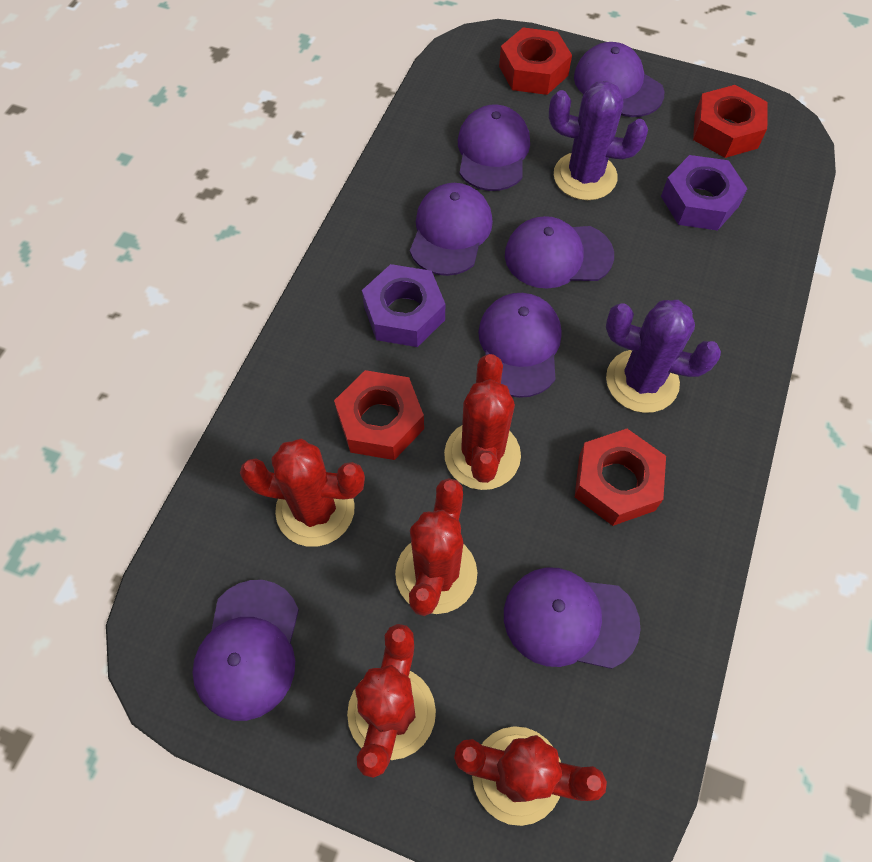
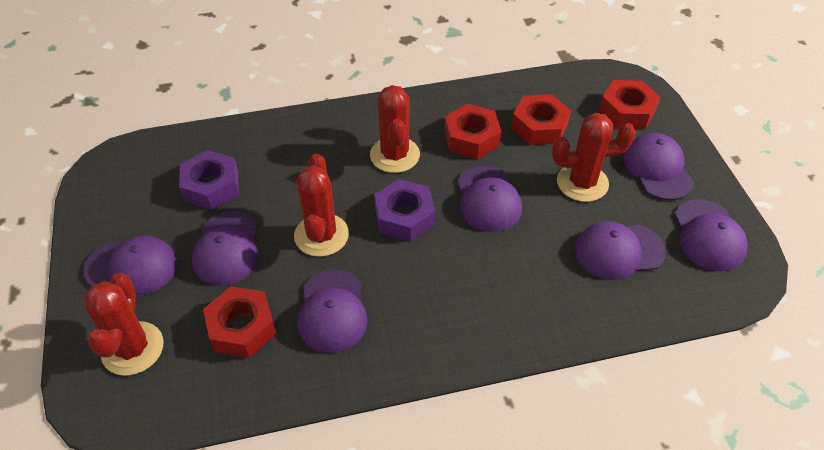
purple cactus: [549,81,648,200] [606,300,721,413] = 2 -> none = 0
red cactus: [240,438,365,547] [347,624,436,778] [395,478,477,616] [444,354,521,490] [454,726,607,826] = 5 -> [84,273,164,376] [294,154,349,257] [370,85,420,173] [552,113,636,202] = 4

